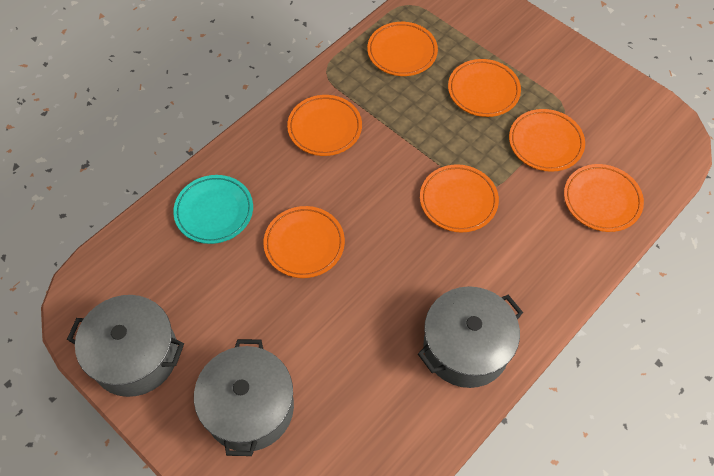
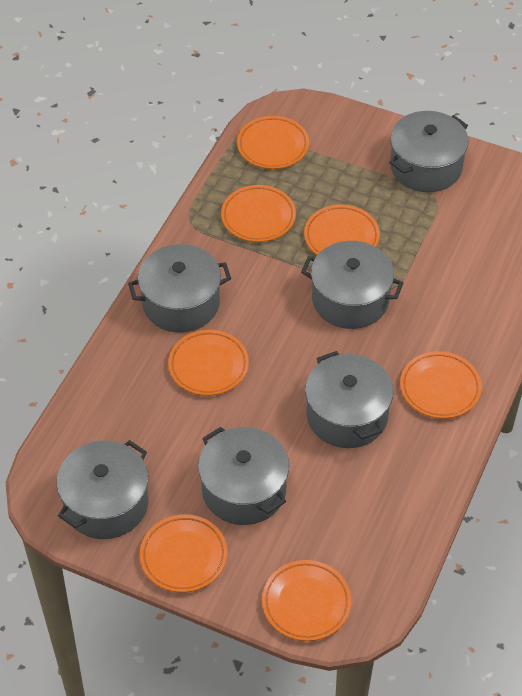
grey pot: [67,295,184,397] [194,339,294,456] [418,286,523,388] = 3 -> [57,440,148,539] [128,244,231,333] [198,427,289,525] [301,241,403,329] [305,351,393,448] [389,111,469,192] = 6
turquoise plate: [173,175,253,244] = 1 -> none = 0

